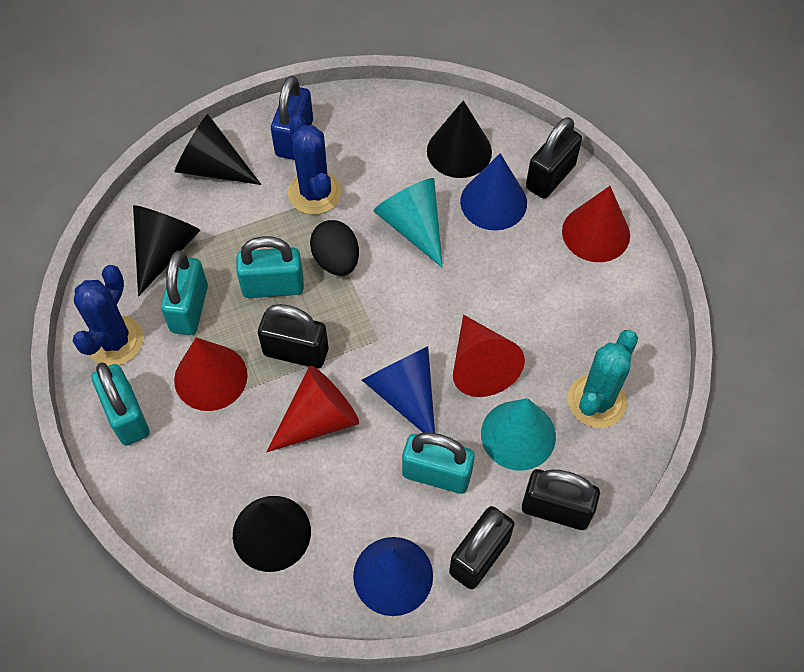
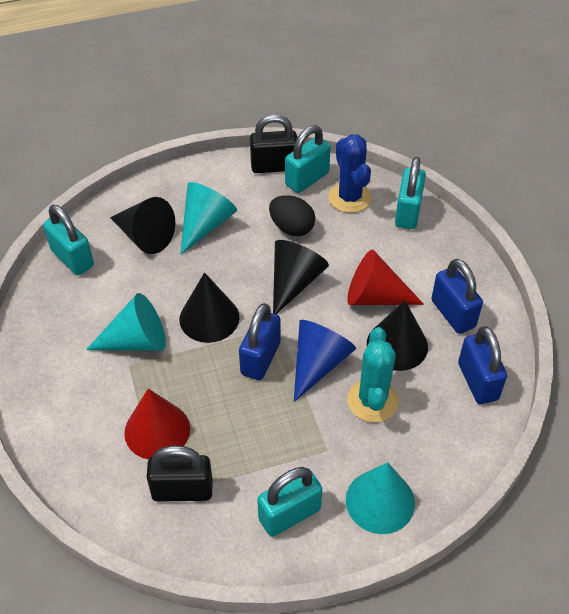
black padlock: [258,304,328,369] [449,506,515,589] [522,469,600,530] [526,117,582,199] = 4 -> [147,446,213,502] [250,114,297,173] = 2
blue cactus: [73,265,143,366] [288,115,341,215] = 2 -> [328,134,372,213] = 1
blue cone: [353,537,433,616] [362,346,435,433] [460,153,527,230] = 3 -> [294,320,356,402] = 1
blue padlock: [271,76,313,160] = 1 -> [239,303,281,380] [431,259,483,334] [458,326,507,404] = 3
red cone: [174,337,248,411] [266,366,359,452] [453,315,525,397] [562,186,630,262] = 4 -> [124,389,190,460] [347,250,424,305] = 2
turquoise cone: [373,178,443,267] [481,398,556,471] = 2 -> [86,293,166,351] [180,182,237,255] [346,462,415,534] = 3

